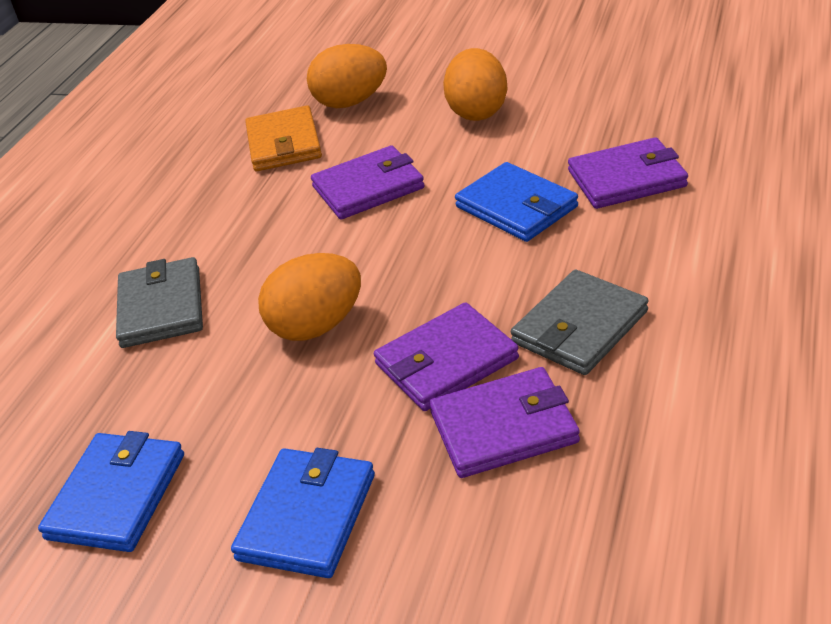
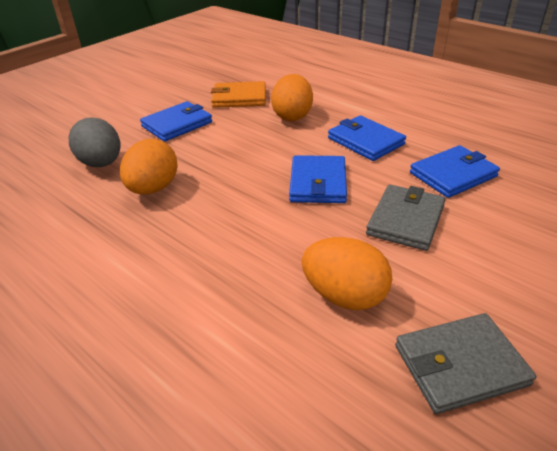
blue wallet: [38,431,184,552] [231,448,375,578] [455,162,578,242] = 3 -> [140,101,212,142] [289,155,347,203] [328,116,406,161] [410,145,500,198] = 4
grey egg: none = 0 -> [69,117,120,167] = 1
purple wallet: [311,145,425,219] [374,302,519,411] [429,367,580,478] [568,137,688,209] = 4 -> none = 0

